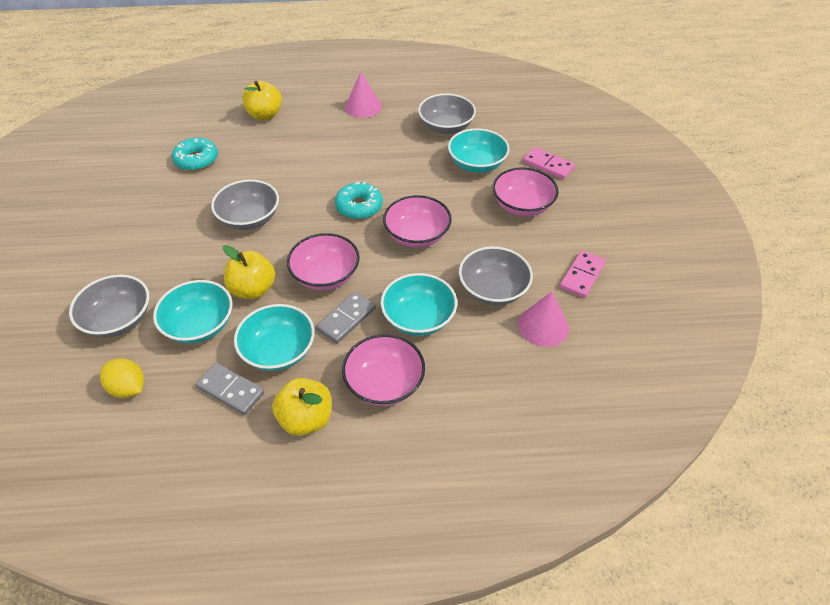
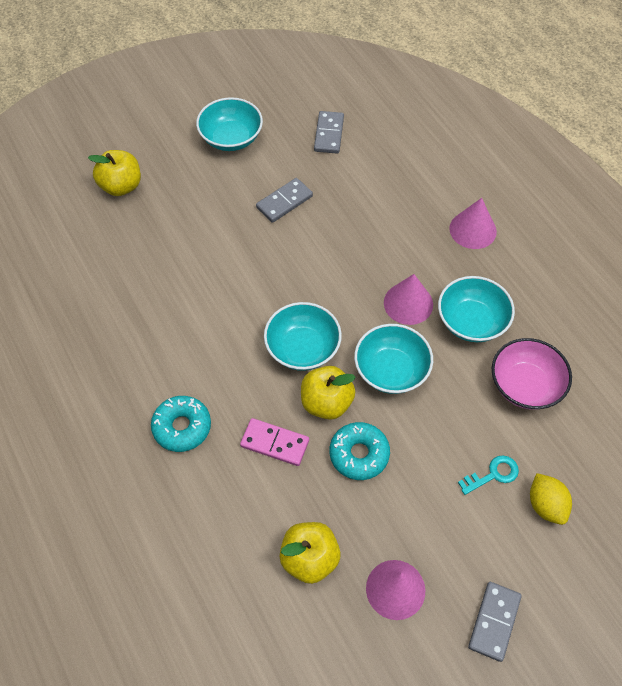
grey bowl: [69,275,149,338] [211,180,279,230] [418,93,476,134] [459,246,533,306] = 4 -> none = 0
grey domino: [196,363,265,415] [316,292,376,343] = 2 -> [256,178,313,223] [314,111,344,154] [468,582,522,662] = 3
pink bowl: [287,233,360,290] [342,334,425,406] [383,195,452,248] [493,167,559,216] = 4 -> [492,338,572,410] = 1
pink cone: [345,72,382,118] [518,292,569,347] = 2 -> [366,560,425,620] [384,274,433,325] [449,198,497,249] = 3
pink domino: [523,147,575,179] [560,250,606,298] = 2 -> [240,418,309,466] = 1
turquoise key: none = 0 -> [458,455,519,495] = 1

